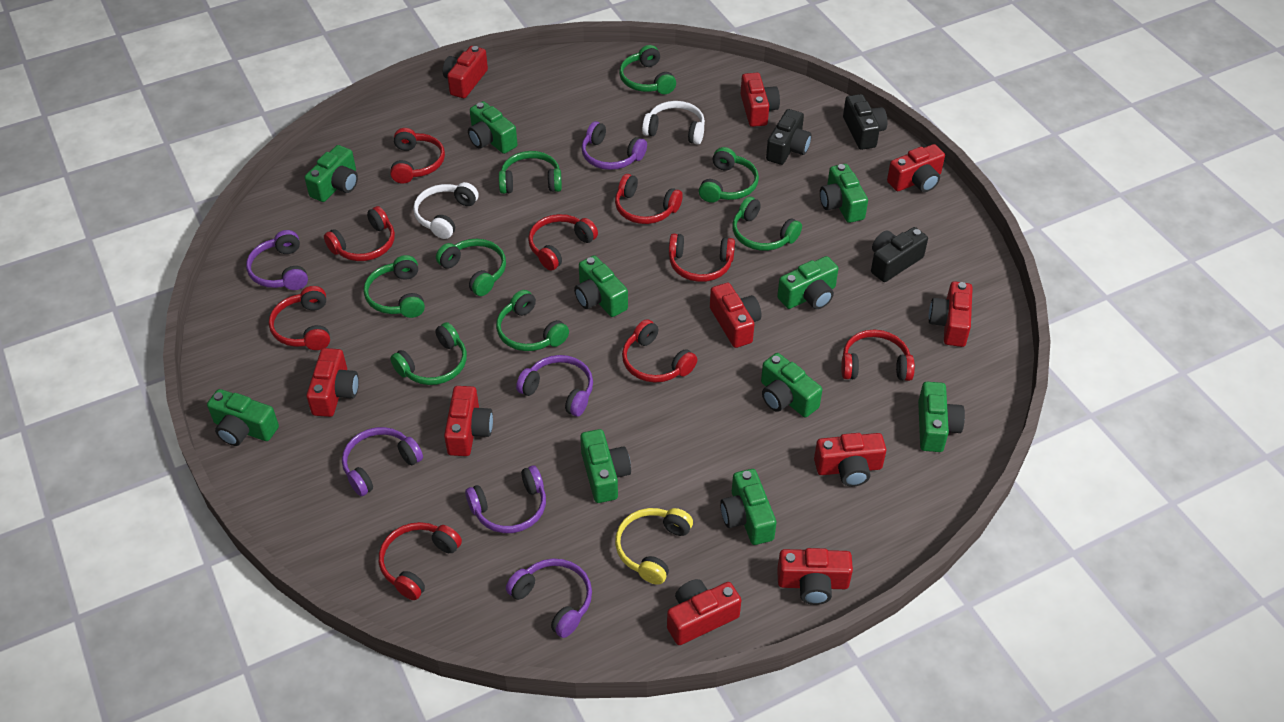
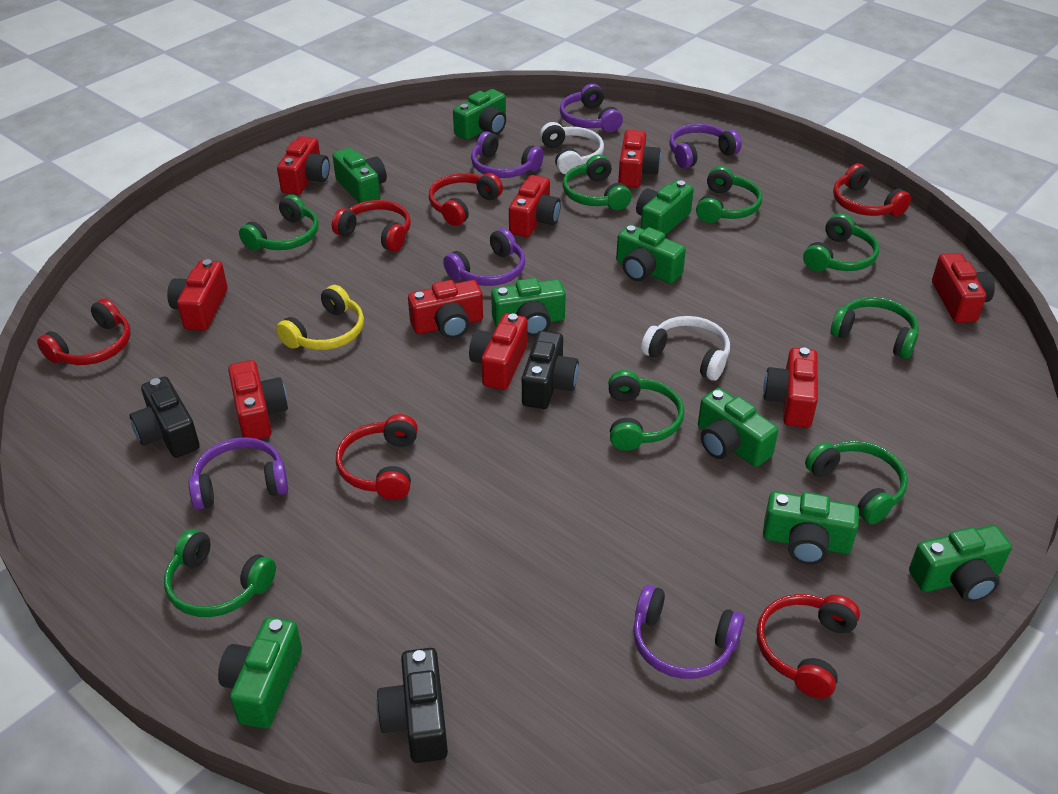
green camera: [207,389,279,446] [304,145,358,202] [468,101,517,154] [574,255,628,317] [580,429,631,503] [720,469,777,545] [761,353,822,417] [777,256,838,309] [820,164,868,223] [918,382,965,452] = 10 -> [218,617,302,729] [333,148,387,203] [453,89,506,140] [491,278,566,336] [616,225,686,284] [636,180,694,235] [698,388,778,467] [763,491,859,565] [909,525,1012,602] = 9
red camera: [306,348,359,417] [443,46,488,98] [444,386,493,456] [667,579,741,645] [710,283,761,348] [741,73,780,127] [777,548,853,605] [814,433,886,487] [887,144,945,192] [929,281,973,347] = 10 -> [167,259,228,331] [228,360,288,439] [277,136,330,195] [408,280,483,338] [469,313,528,390] [509,175,561,237] [618,130,661,188] [763,348,818,428] [932,253,995,323] = 9
red headphones: [269,286,330,350] [324,206,395,261] [379,522,462,600] [390,128,445,184] [528,214,598,270] [615,174,683,224] [622,319,697,383] [669,233,735,282] [841,330,915,381] = 9 -> [37,298,131,365] [332,200,411,252] [336,414,418,500] [429,173,503,226] [756,594,860,699] [833,163,911,216] = 6

